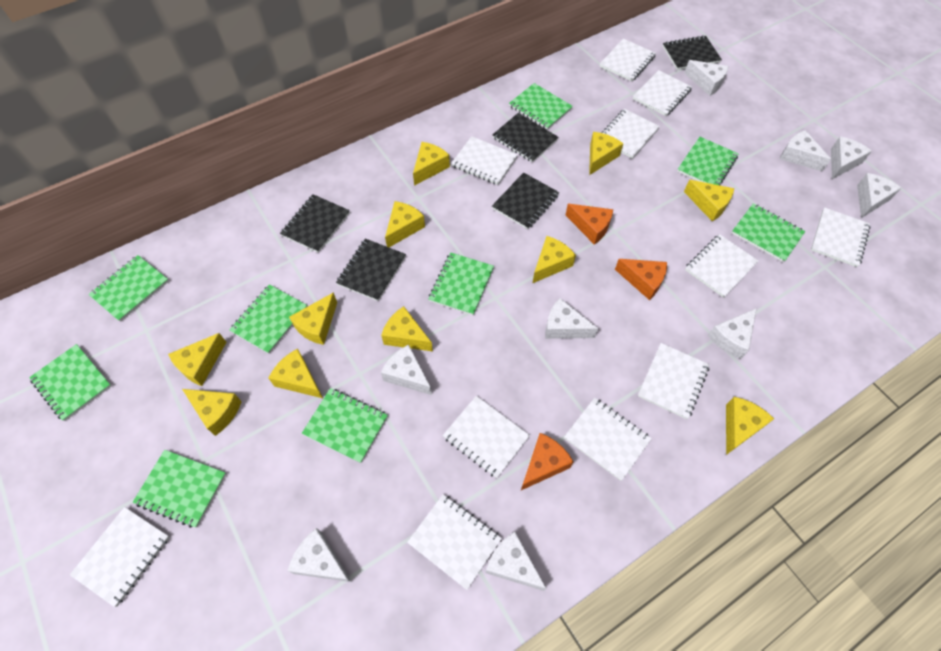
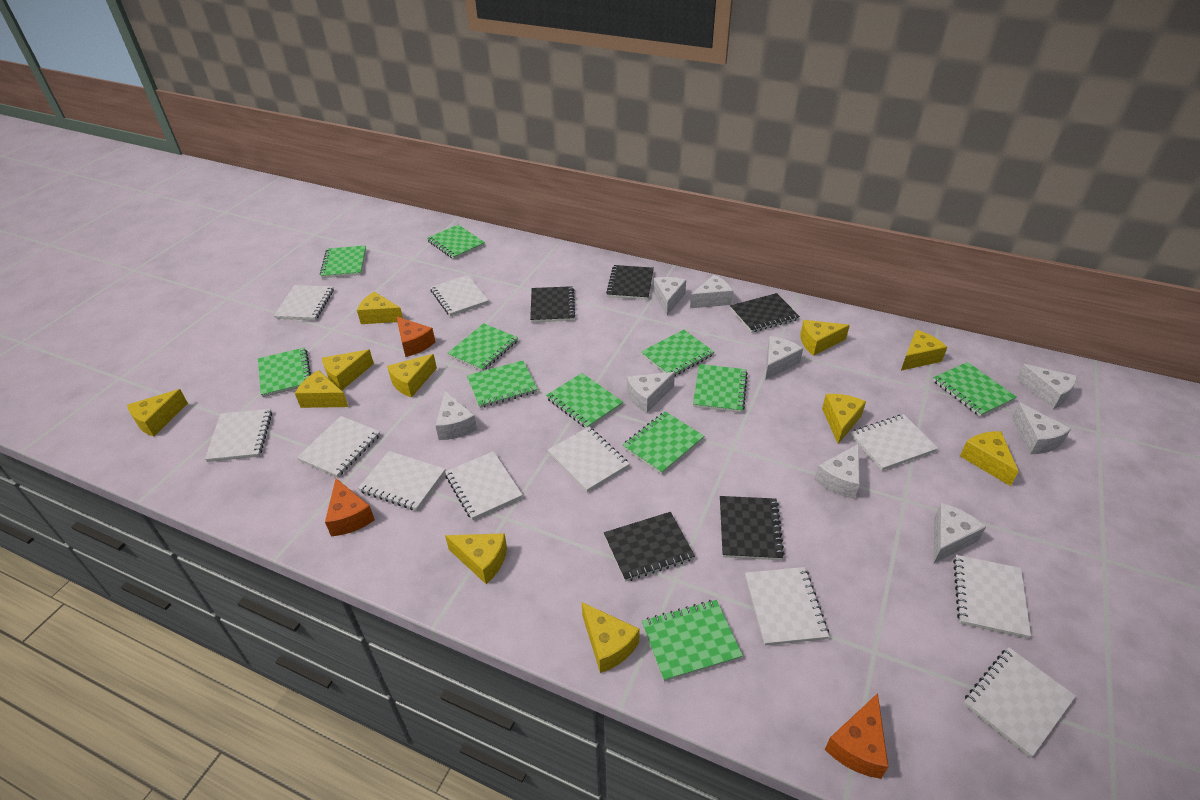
green notebook: [29,344,111,421] [88,255,169,322] [133,450,226,528] [229,284,307,354] [302,388,388,463] [429,252,494,315] [509,83,573,130] [677,137,739,186] [732,203,805,262] = 9 -> [258,347,311,397] [320,245,366,278] [427,225,485,259] [447,323,518,371] [467,361,538,408] [546,373,623,428] [623,412,704,474] [641,330,714,376] [642,600,743,682] [693,364,748,413] [933,362,1016,417] = 11

